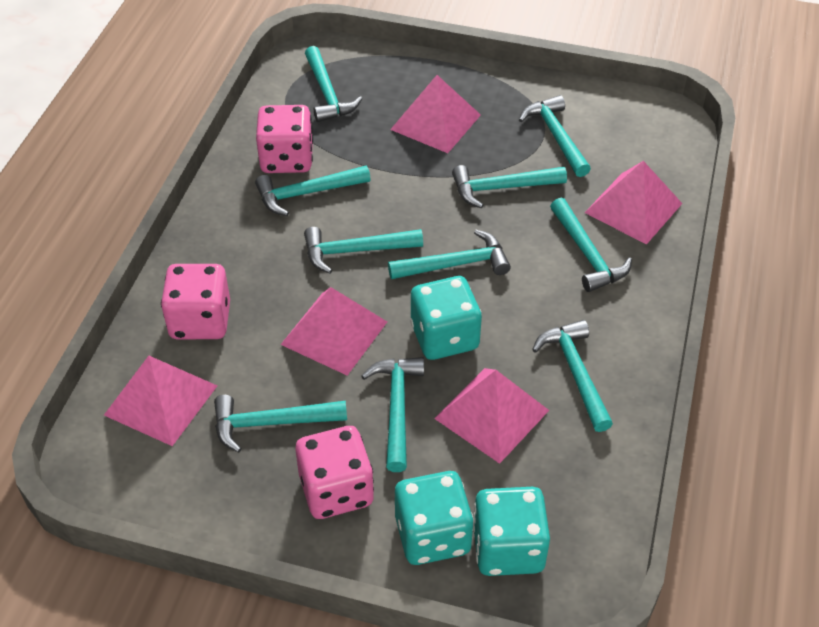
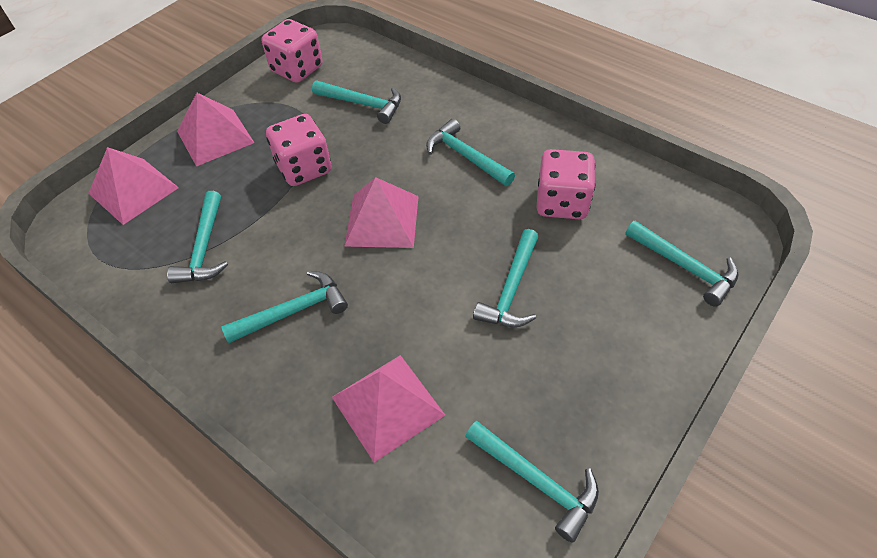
pink pyramid: [104,356,217,446] [281,287,387,376] [390,75,481,153] [434,368,549,464] [585,161,683,245] = 5 -> [88,147,179,225] [177,93,254,167] [332,355,445,463] [345,177,419,248] = 4
turquoise dice: [395,471,474,565] [410,276,482,360] [473,487,550,576] = 3 -> none = 0
turquoise hammer: [214,395,347,453] [255,166,371,216] [304,227,423,274] [305,46,362,122] [361,357,424,472] [388,230,511,279] [452,165,567,209] [519,95,591,177] [532,320,613,432] [550,198,632,292] = 10 -> [167,191,228,283] [221,271,348,343] [312,81,401,124] [426,119,515,186] [465,421,599,543] [473,229,538,327] [625,221,738,307] = 7

